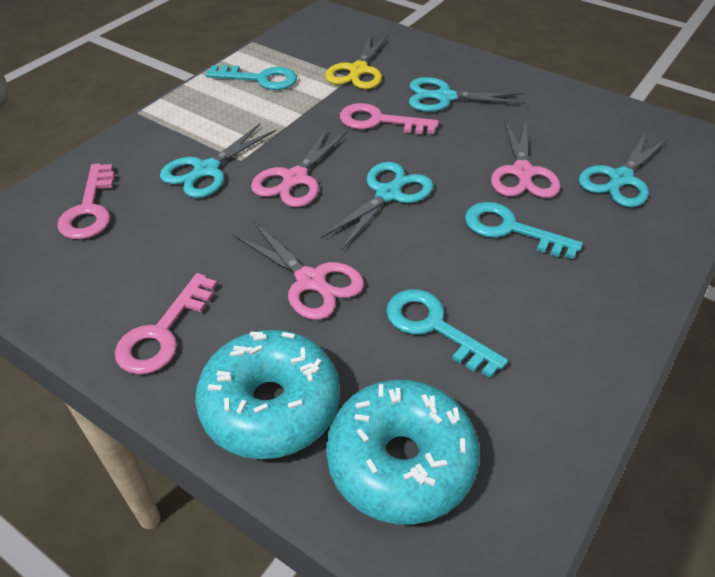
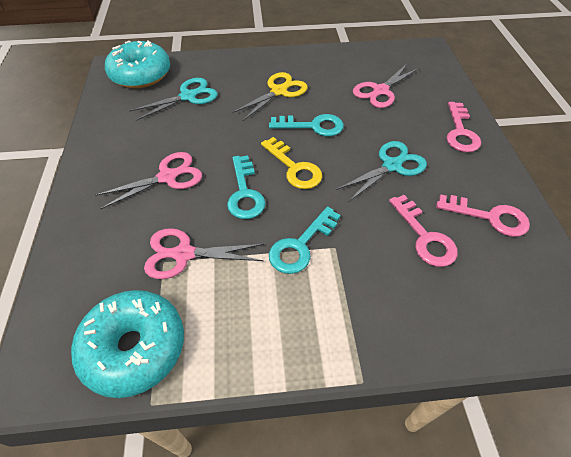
turquoise scissors: [160,124,276,198] [320,162,433,251] [409,77,526,112] [579,131,668,207] = 4 -> [129,78,218,121] [336,141,427,201] = 2
yellow key: none = 0 -> [261,137,322,189] = 1

